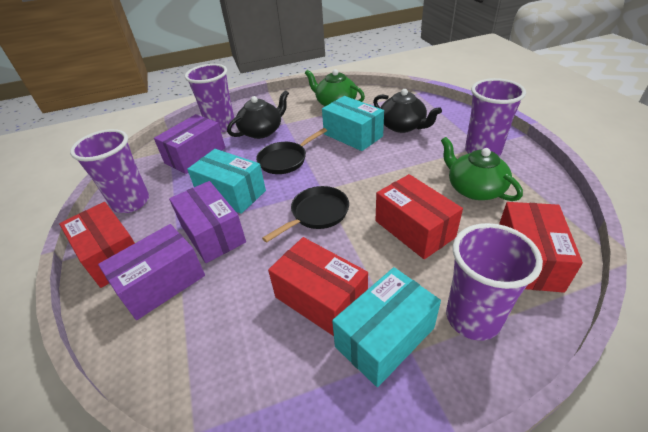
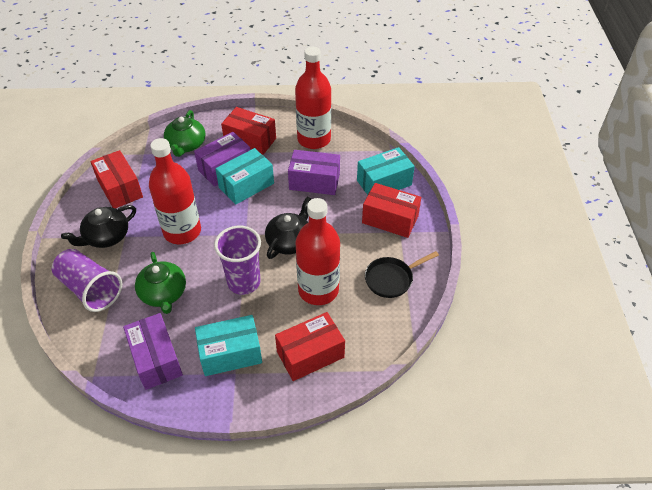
black pan: [256,128,327,174] [262,186,349,243] = 2 -> [365,251,439,298] = 1
purple cup: [70,129,149,213] [185,64,235,132] [446,223,543,341] [465,78,526,156] = 4 -> [52,249,123,312] [214,226,261,295] = 2
red bottle: none = 0 -> [149,138,201,244] [295,47,331,149] [296,198,340,305] = 3

